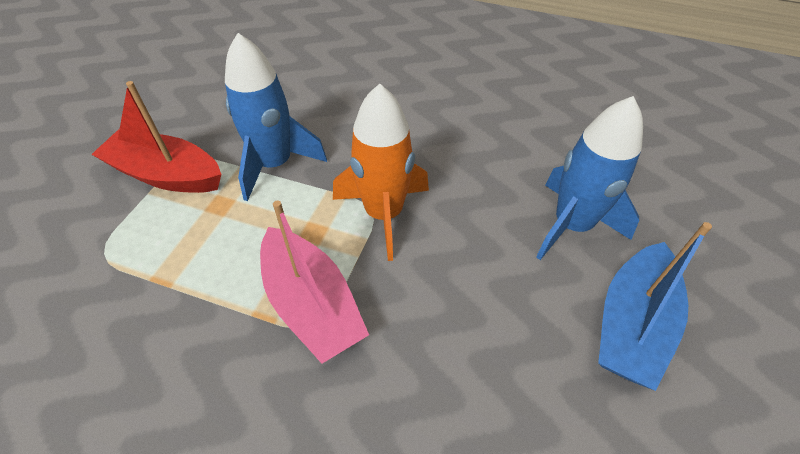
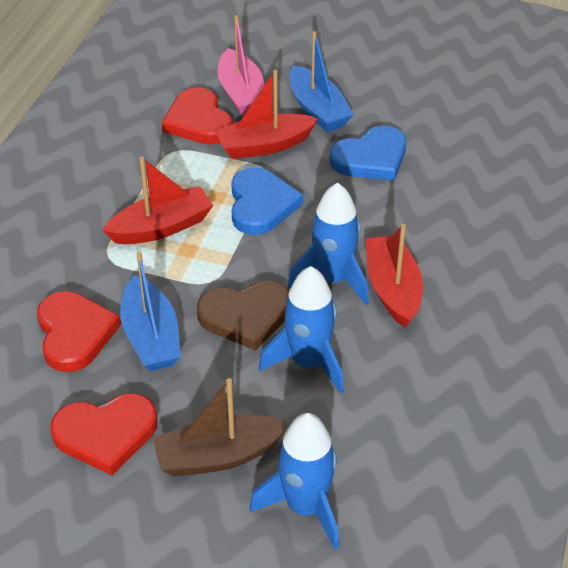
blue boat: [598,222,712,391] = 1 -> [120,252,181,371] [290,31,354,132] = 2
blue heart: none = 0 -> [231,167,303,235] [330,126,406,181] = 2
blue rocket: [225,33,327,201] [536,96,643,260] = 2 -> [250,413,339,550] [259,266,344,394] [288,183,369,305] = 3
brown boat: none = 0 -> [152,378,288,477] = 1
brown heart: none = 0 -> [197,281,289,351] = 1
orange rocket: [333,83,429,261] = 1 -> none = 0
red boat: [91,81,221,193] = 1 -> [102,157,214,244] [215,70,318,159] [366,224,423,328] = 3
red heart: none = 0 -> [37,291,121,372] [50,394,158,475] [162,87,233,145] = 3

